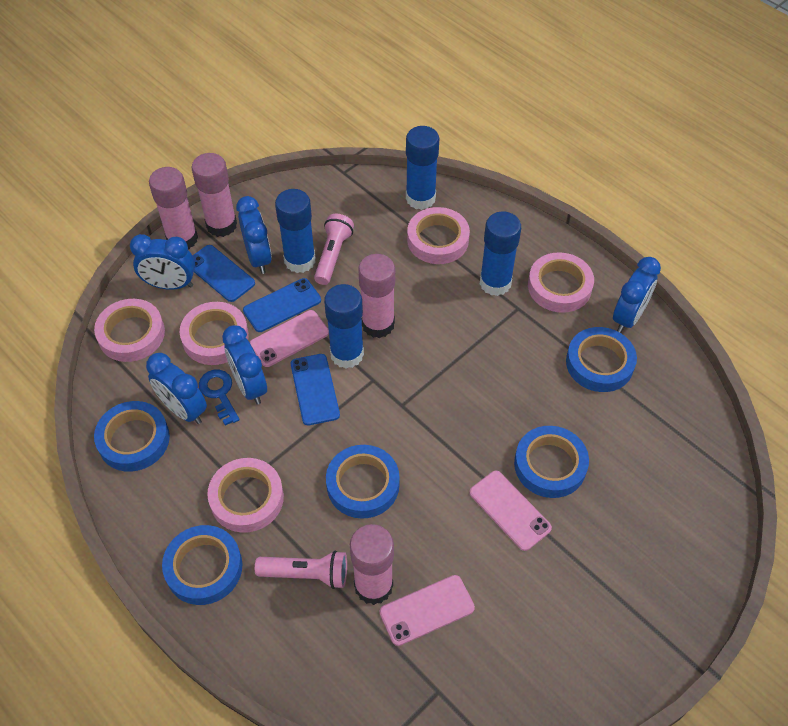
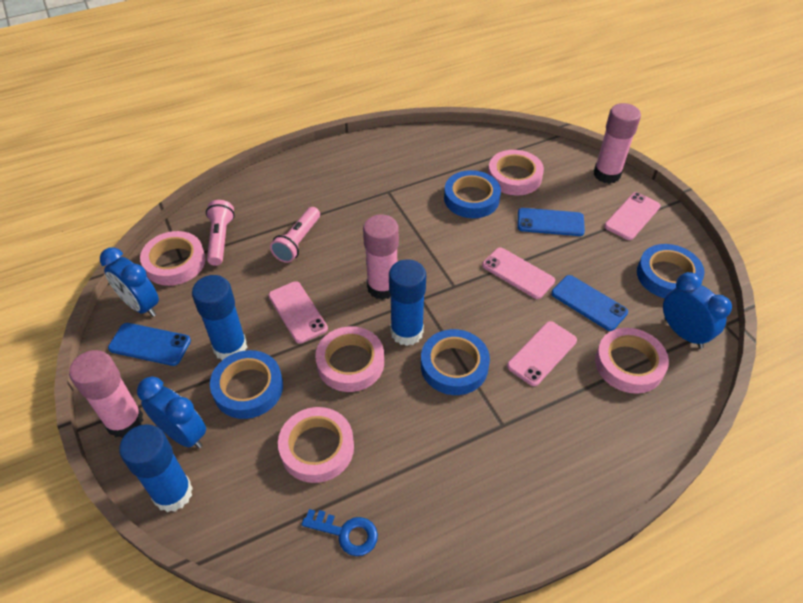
blue clock: [130,234,195,290] [146,353,207,424] [222,325,267,404] [236,196,272,274] [613,257,661,333] = 5 -> [100,247,159,317] [137,377,206,449] [663,272,732,348] = 3
blue glue stick: [275,189,316,273] [324,284,364,369] [406,126,439,210] [480,211,521,296] = 4 -> [119,424,193,512] [192,275,247,360] [389,259,426,346] = 3
blue tape: [94,401,170,471] [162,525,242,605] [326,445,400,519] [514,426,589,498] [566,327,637,392] = 5 -> [210,350,283,419] [421,329,490,395] [444,170,501,218] [637,244,705,298] = 4
pink glue stick: [149,167,198,249] [192,153,237,237] [350,524,394,605] [358,254,395,338] = 4 -> [69,350,143,438] [363,214,399,300] [594,103,641,184] = 3
pink phone: [250,310,329,367] [379,575,475,646] [469,470,552,551] = 3 -> [268,281,328,344] [482,247,555,299] [507,321,577,386] [604,192,661,240] = 4

